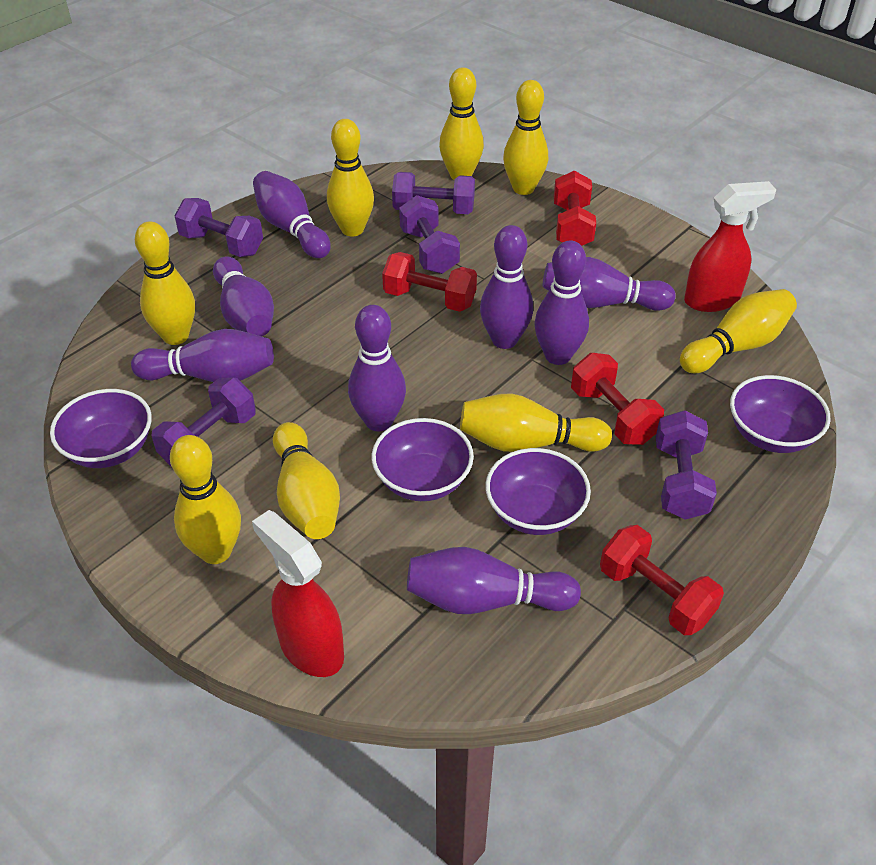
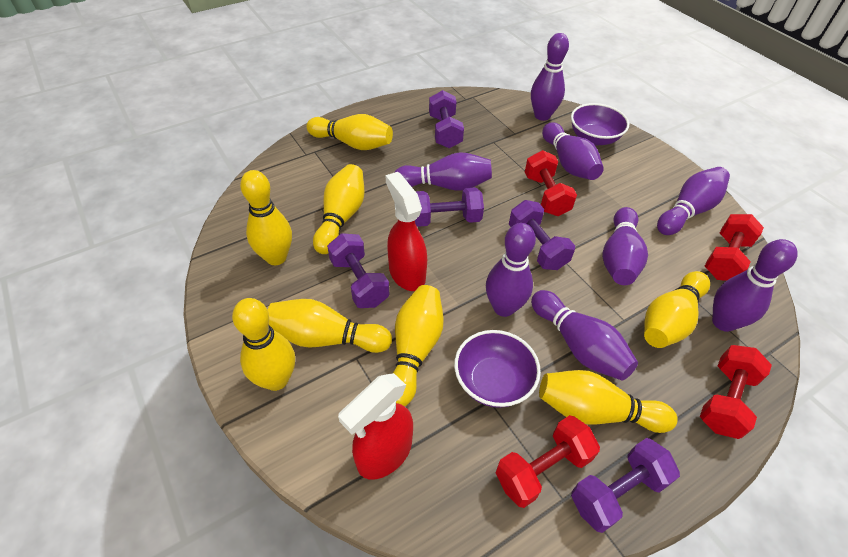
purple bowl: [50,389,152,468] [371,418,474,501] [485,448,591,535] [730,375,831,453] = 4 -> [454,330,541,408] [571,103,629,146] = 2

